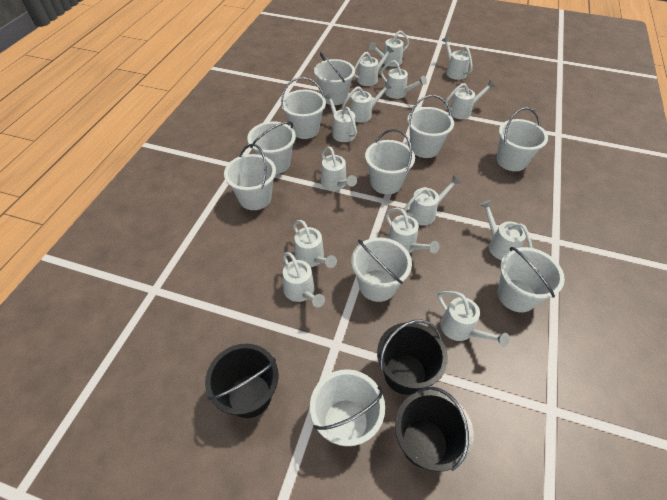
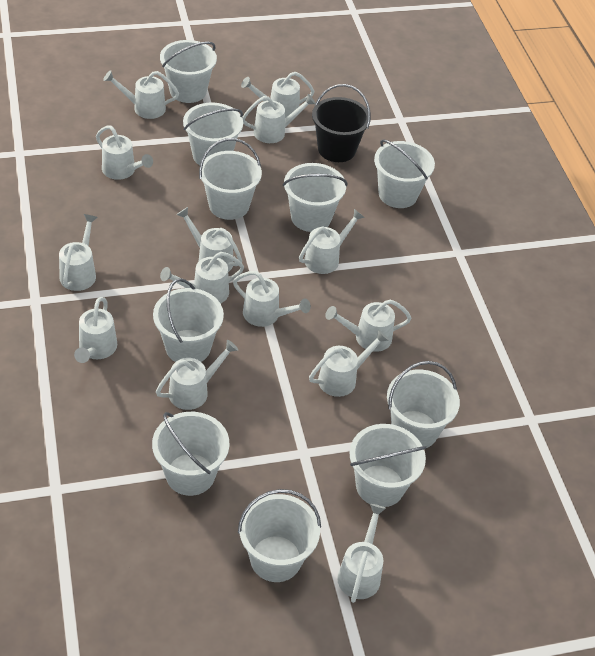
black bucket: [205,344,278,418] [377,320,448,395] [395,387,474,472] = 3 -> [312,84,371,162] = 1

